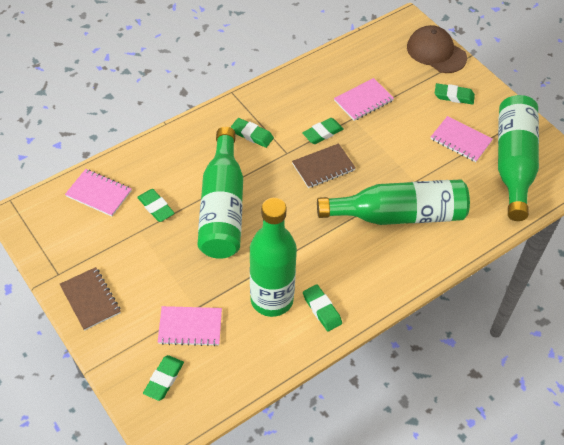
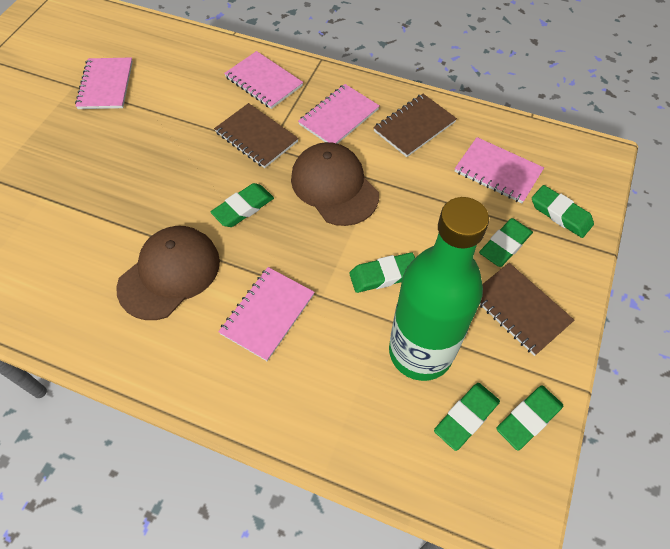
brown cap: [407,25,467,73] = 1 -> [116,226,220,320] [291,142,379,226] = 2
brown notebook: [60,267,121,331] [292,143,356,188] = 2 -> [214,103,299,168] [373,94,457,157] [480,263,574,356] = 3
green bottle: [197,127,243,259] [250,198,297,317] [317,179,470,225] [498,95,539,221] = 4 -> [389,197,489,381] = 1
pink notebook: [65,169,131,217] [158,306,222,346] [334,78,394,121] [431,116,493,162] = 4 -> [75,57,133,109] [218,267,315,361] [224,51,303,109] [298,84,380,144] [455,137,544,203] = 5

